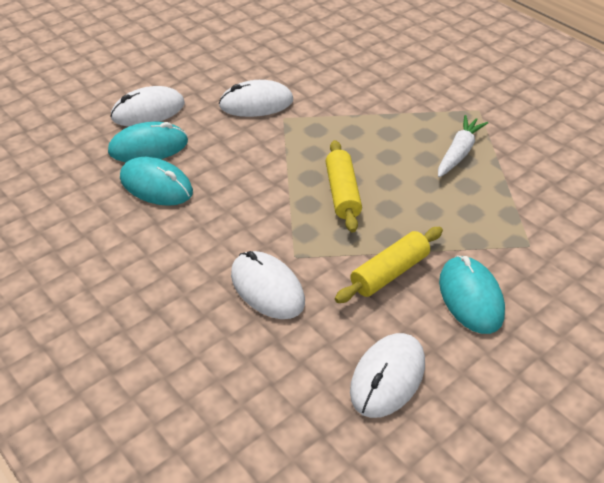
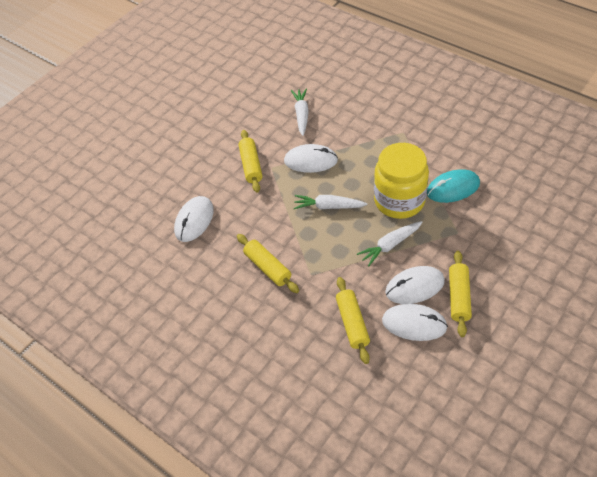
turquoise mouse: [108,122,188,162] [120,157,193,206] [439,256,505,334] = 3 -> [427,169,480,203] = 1
white carrot: [438,115,488,177] = 1 -> [291,88,309,136] [294,195,367,209] [357,221,423,266] = 3
yellow jar: none = 0 -> [374,143,429,219] = 1
yellow rolling pin: [326,140,362,233] [335,227,443,303] = 2 -> [237,234,299,293] [238,130,263,193] [336,277,370,364] [449,251,472,337] = 4

